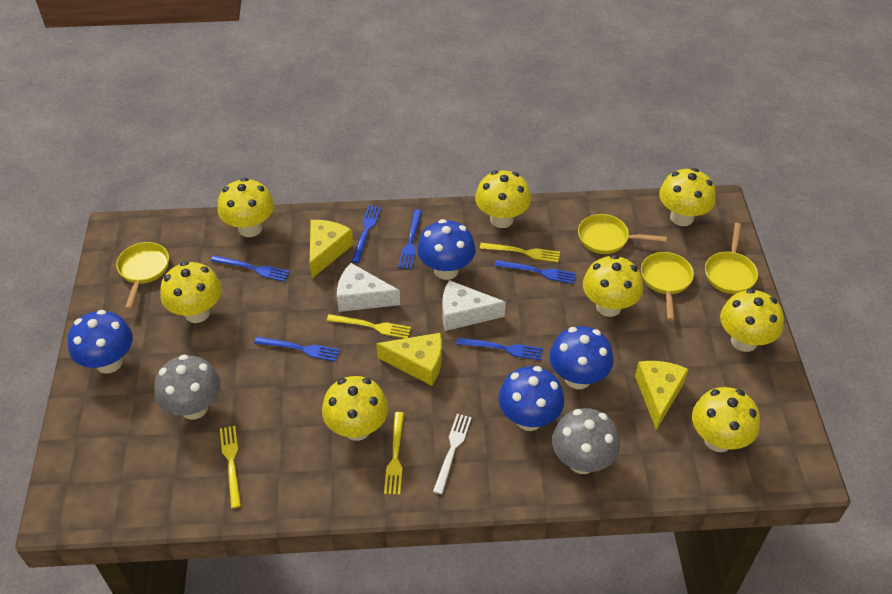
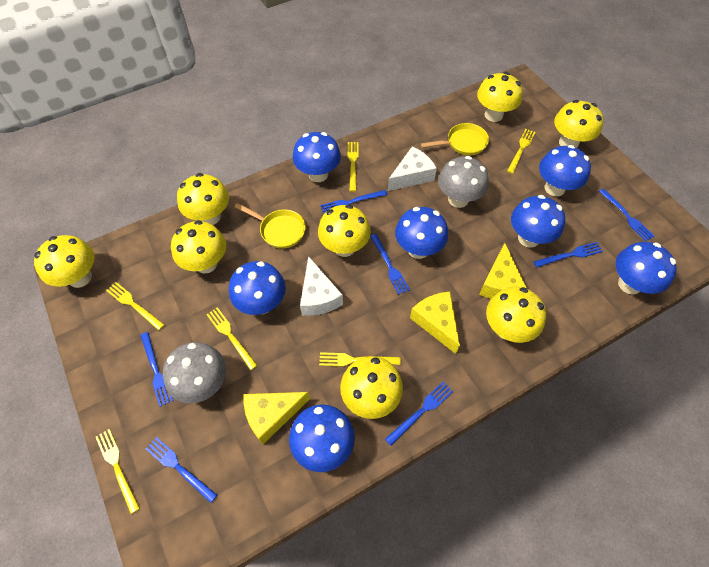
blue fork: [211,255,290,282] [254,337,340,361] [352,205,381,263] [398,209,422,269] [456,337,543,360] [495,260,576,284] = 6 -> [140,332,174,407] [146,437,217,503] [320,190,387,214] [370,234,410,295] [385,382,453,446] [534,242,603,267] [599,189,655,242] = 7
blue mushroom: [68,310,133,374] [417,219,476,280] [498,366,564,431] [549,326,614,389] = 4 -> [229,261,286,315] [289,404,355,472] [293,132,341,182] [395,207,448,259] [511,195,565,248] [539,145,591,197] [616,242,677,295] = 7
white fork: [433,414,472,494] = 1 -> none = 0
yellow fork: [220,426,241,508] [327,314,411,338] [384,412,404,495] [480,243,560,262] = 4 -> [96,429,140,514] [106,282,164,331] [206,307,258,370] [319,352,401,366] [348,142,359,192] [507,129,535,174] = 6
yellow pan: [116,242,169,310] [578,214,667,254] [641,252,694,321] [705,223,758,294] = 4 -> [234,203,306,249] [421,123,489,155] = 2

